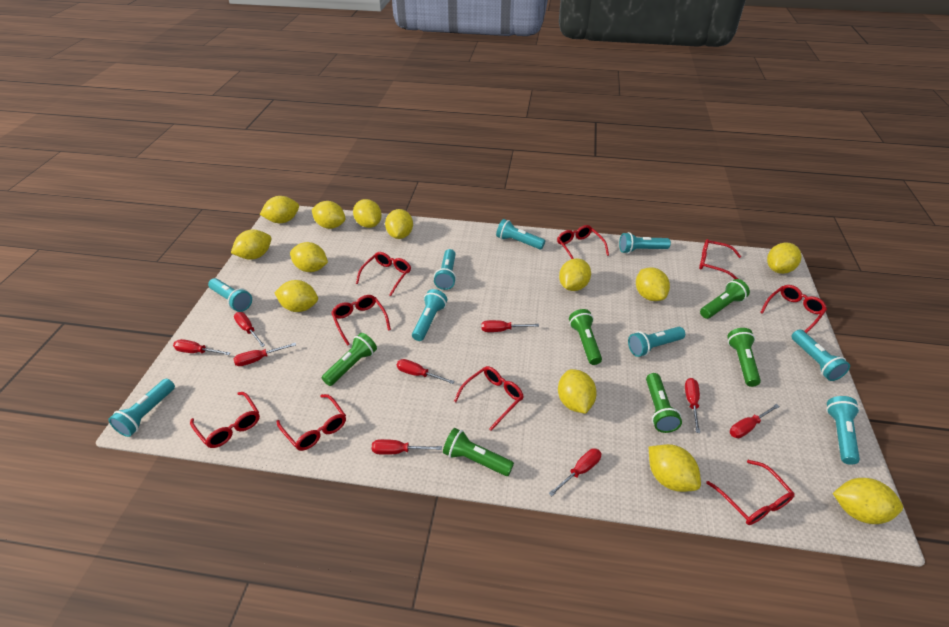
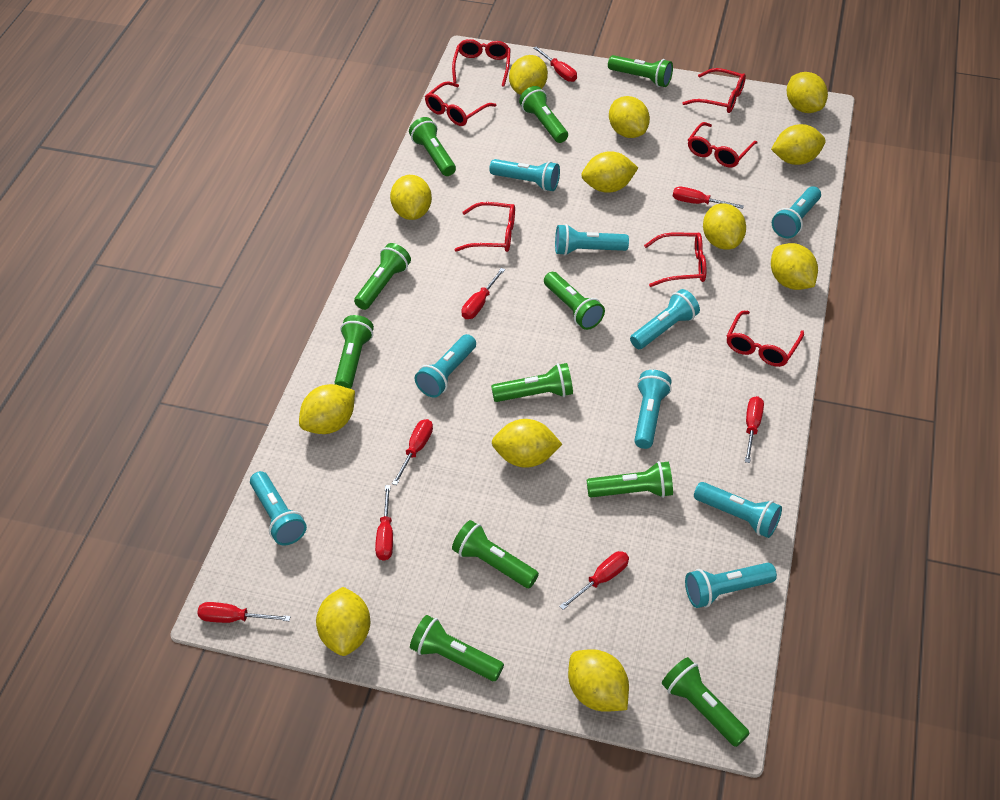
green flashlight: [322,333,377,386] [443,428,514,476] [569,309,602,365] [646,373,682,433] [700,279,750,319] [727,328,761,387] = 6 -> [334,315,374,389] [354,243,411,310] [409,117,456,176] [410,615,504,681] [452,520,539,588] [491,363,573,402] [519,86,568,143] [544,272,605,330] [587,461,673,498] [608,55,673,87] [662,657,750,747] = 11
red glasses: [190,392,260,448] [277,394,346,451] [331,295,391,346] [356,252,411,296] [454,366,524,431] [557,225,609,259] [699,239,741,279] [706,460,795,525] [760,285,827,333] = 9 -> [425,81,496,126] [452,39,511,87] [455,202,515,252] [644,233,706,287] [682,68,746,113] [688,122,758,167] [727,311,804,367] = 7
red screwdriver: [173,339,231,355] [233,343,296,366] [234,312,265,347] [372,439,442,455] [397,359,455,384] [481,320,539,332] [548,448,602,496] [685,378,700,433] [730,404,780,438] = 9 -> [197,602,291,623] [375,485,393,561] [392,419,433,485] [462,268,505,319] [533,46,577,82] [559,551,629,610] [673,187,744,209] [745,396,764,463] = 8
yellow lemon: [231,230,271,260] [259,196,299,223] [274,280,318,312] [290,242,328,272] [312,201,345,229] [353,199,382,228] [385,209,413,239] [558,369,597,414] [559,258,591,291] [636,267,670,301] [649,444,701,492] [767,243,801,274] [833,478,903,524] = 13 -> [299,384,355,434] [316,587,371,656] [390,175,432,220] [492,419,562,468] [509,55,548,95] [568,649,629,712] [581,151,638,193] [609,96,650,138] [703,203,746,250] [771,124,825,165] [771,243,818,290] [786,72,828,113] = 12

